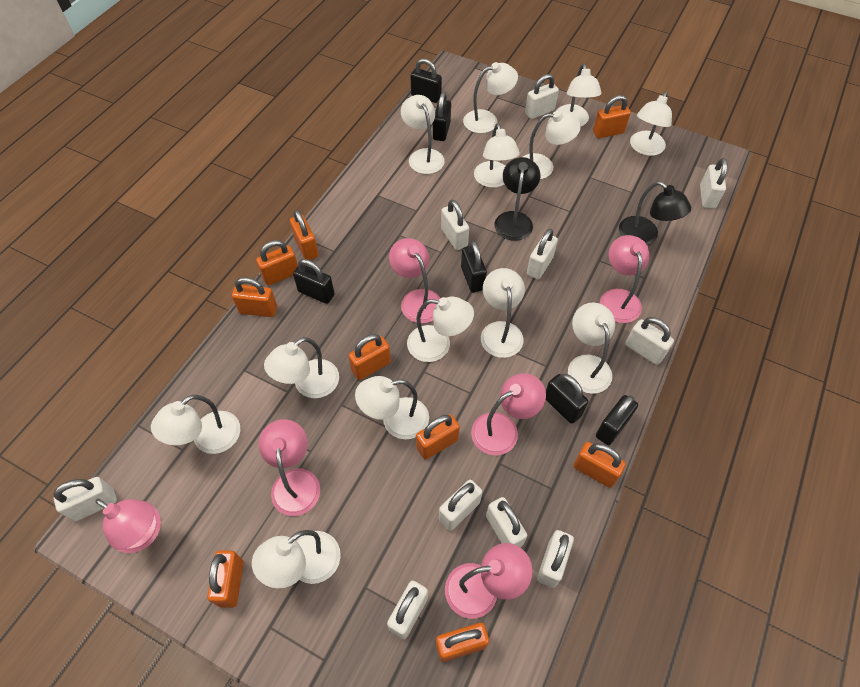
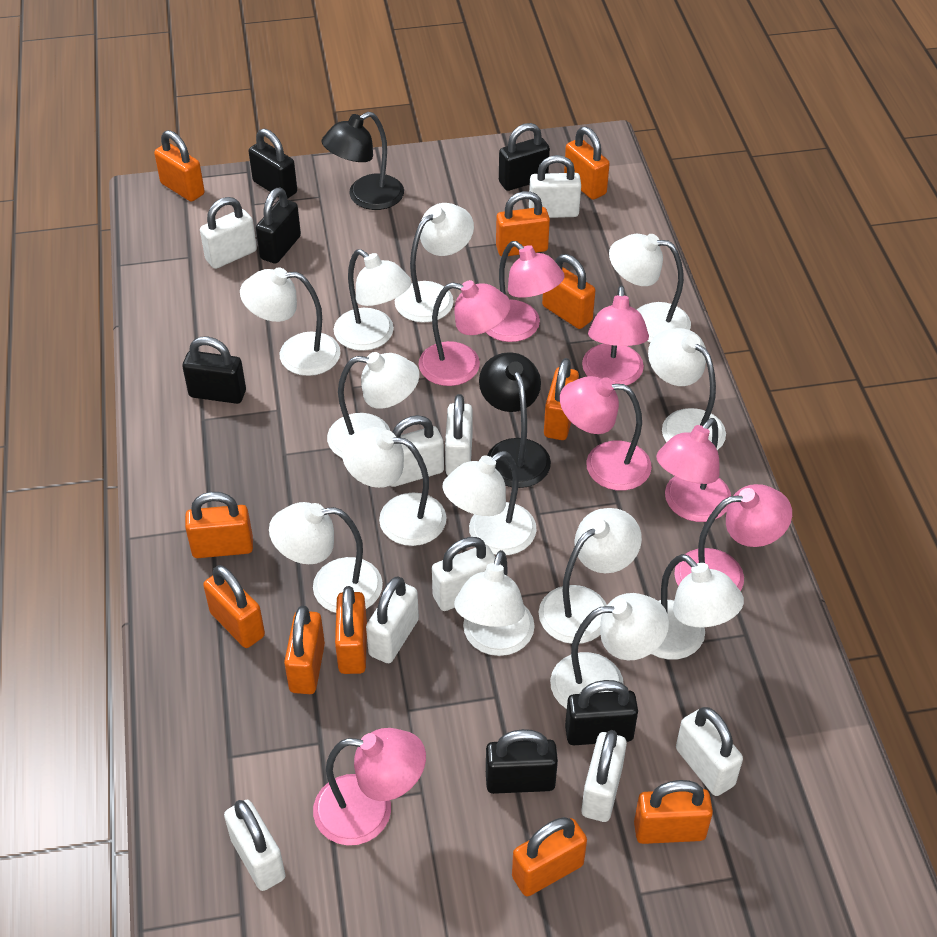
orange padlock: [207,550,244,608] [232,277,277,317] [256,240,298,286] [290,210,319,260] [348,334,391,380] [416,414,460,460] [436,623,489,662] [573,442,626,488] [593,95,631,138] = 9 -> [154,130,205,202] [185,492,253,558] [203,565,265,648] [284,606,325,694] [335,586,367,674] [496,191,550,257] [512,817,587,897] [542,254,595,329] [544,358,579,440] [564,126,610,200] [634,780,713,844] = 11
pink lamp: [95,499,161,553] [259,419,320,516] [389,238,440,323] [445,543,532,619] [471,373,546,455] [600,235,649,323] = 6 -> [313,728,426,845] [418,280,511,386] [486,241,564,342] [560,376,652,491] [582,285,649,385] [656,418,731,522] [674,484,792,591] = 7
white padlock: [53,477,117,521] [387,581,428,639] [439,480,482,531] [441,200,469,250] [486,497,527,548] [525,74,559,119] [527,229,558,279] [537,530,574,588] [626,317,674,365] [700,158,728,209] = 10 -> [200,197,257,269] [224,800,286,891] [366,576,419,663] [391,415,444,487] [432,537,495,611] [445,394,473,476] [529,155,581,218] [581,730,627,822] [676,707,743,796] = 9

